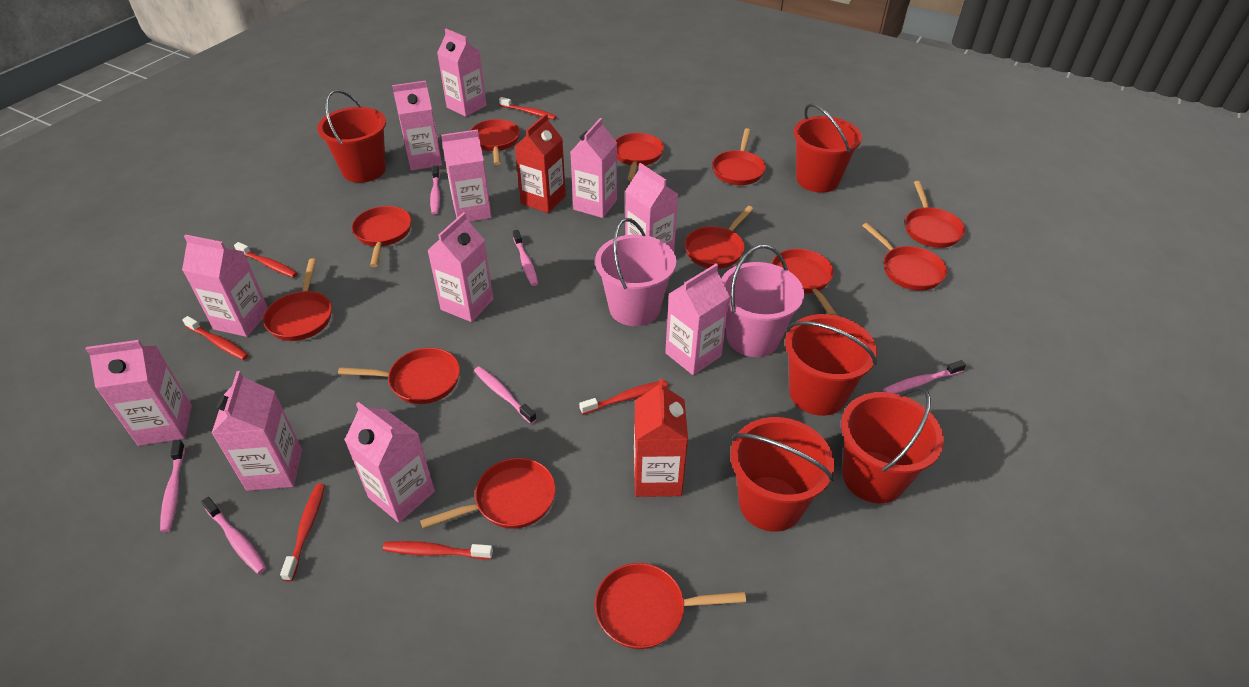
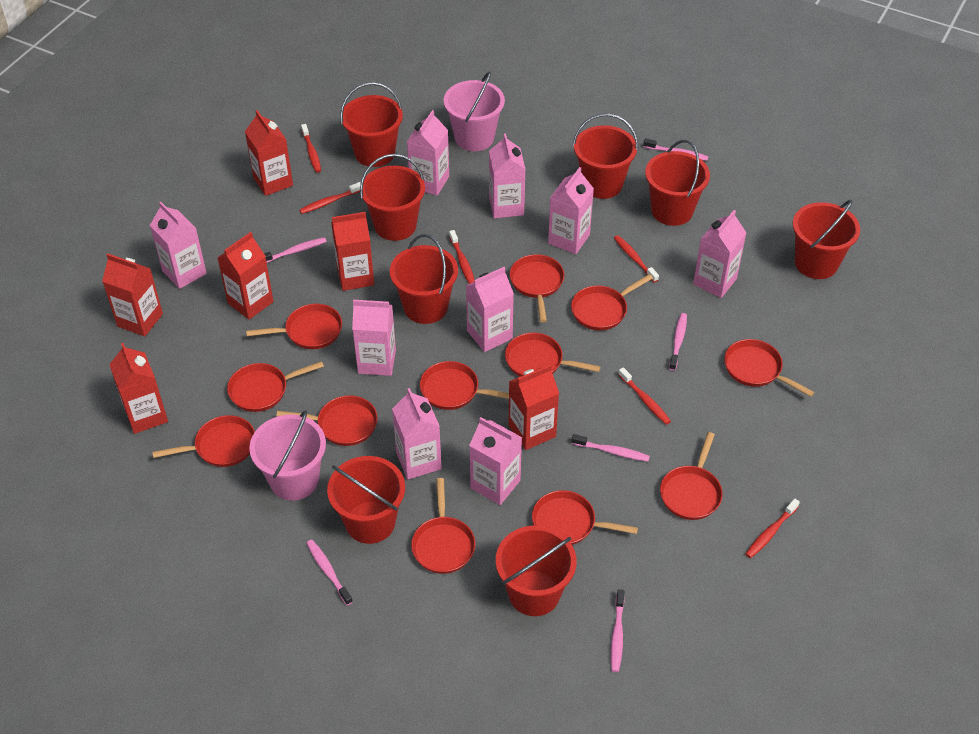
pink carton: [86,340,192,446] [182,234,268,337] [211,371,302,491] [345,402,435,523] [392,81,442,171] [427,212,493,322] [437,29,487,117] [441,129,492,222] [570,118,617,218] [625,163,678,251] [665,264,730,375] = 11 -> [150,202,207,289] [352,300,396,376] [392,388,442,479] [407,110,449,196] [466,267,514,352] [469,417,522,505] [489,133,526,218] [548,167,594,254] [693,210,746,298] = 9
red bucket: [317,89,386,183] [730,417,834,532] [785,314,877,416] [794,103,862,193] [841,387,944,503] = 5 -> [327,456,405,544] [340,82,403,167] [360,154,425,241] [390,234,458,324] [496,525,577,616] [573,113,638,199] [645,140,710,226] [793,200,860,279] = 8
red carton: [515,114,566,213] [634,378,688,497] = 2 -> [102,253,163,336] [109,343,168,434] [218,232,274,320] [245,110,293,196] [331,212,374,291] [508,364,559,450] = 6

